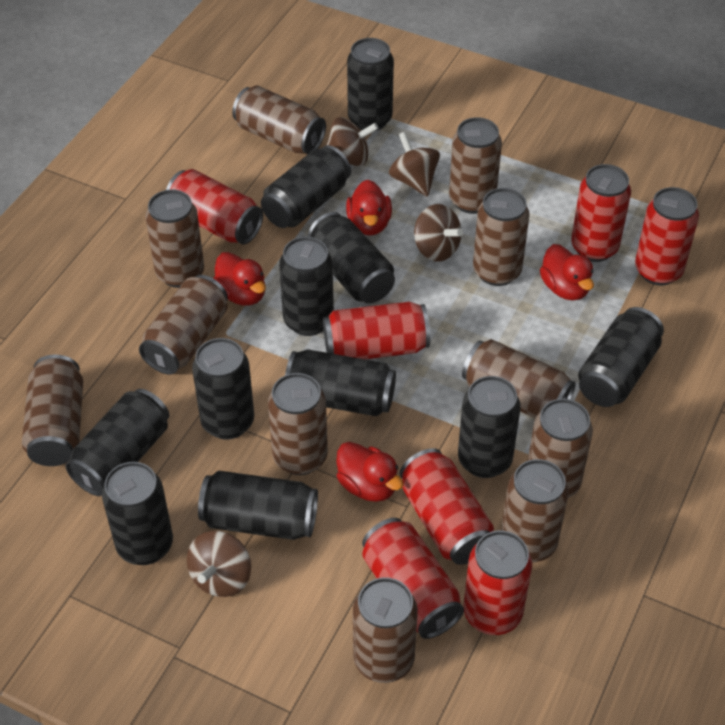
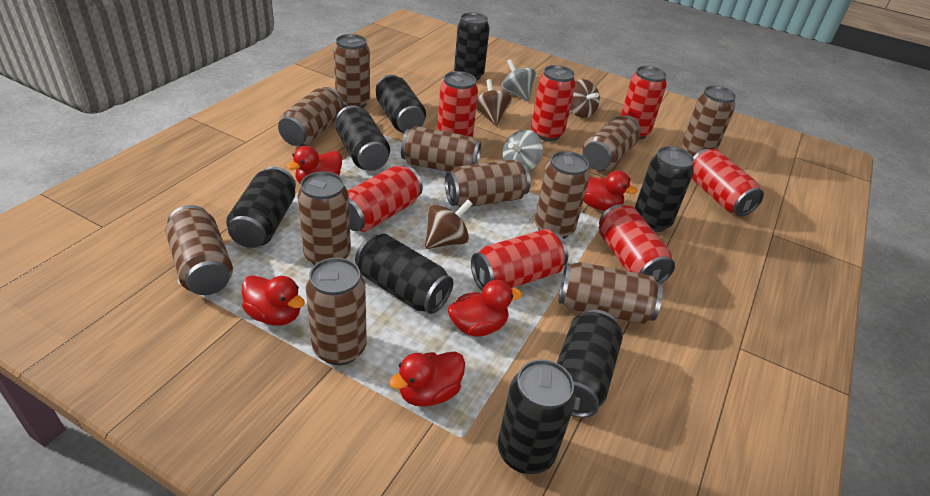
black can: [65,389,169,496] [102,462,173,565] [192,338,254,439] [198,471,318,540] [261,145,351,228] [279,237,334,336] [285,349,396,416] [308,212,395,303] [347,38,394,131] [458,376,521,478] [578,307,664,407] = 11 -> [226,166,296,248] [336,105,390,171] [355,234,453,314] [376,75,426,133] [454,12,490,81] [498,359,576,474] [557,309,623,418] [635,146,694,232] = 8
brown spinning top: [187,531,251,597] [326,117,378,166] [389,132,440,197] [414,204,463,262] = 4 -> [425,200,472,249] [476,79,512,126] [570,79,600,118] = 3
grey spinning top: none = 0 -> [502,59,536,101] [503,130,543,171] = 2
red duck: [213,252,266,306] [336,442,403,502] [346,180,392,236] [540,244,594,300] = 4 -> [242,275,305,326] [287,146,342,183] [389,351,465,407] [448,280,522,337] [583,170,637,211] = 5

